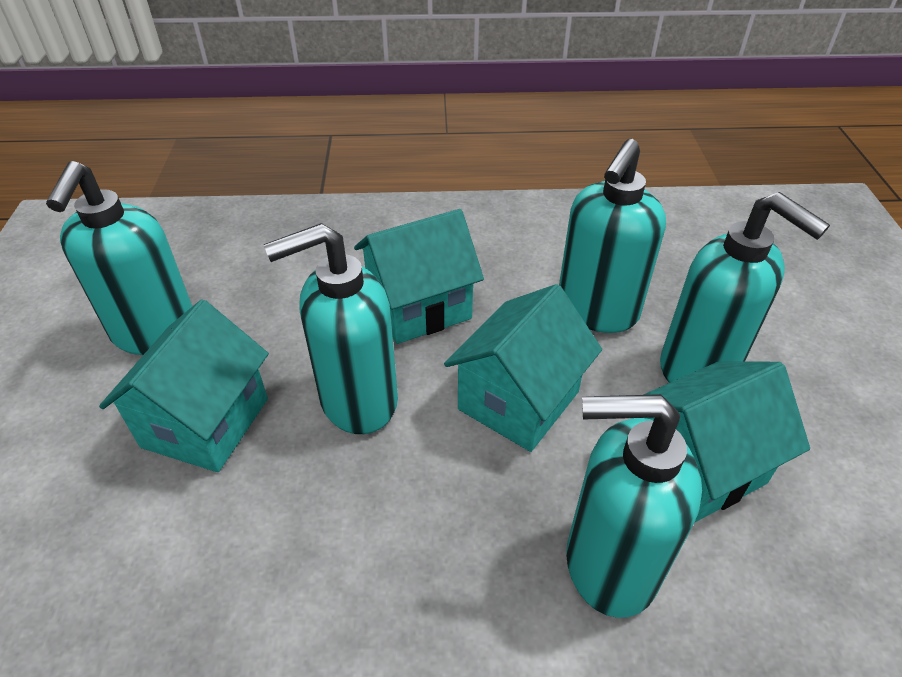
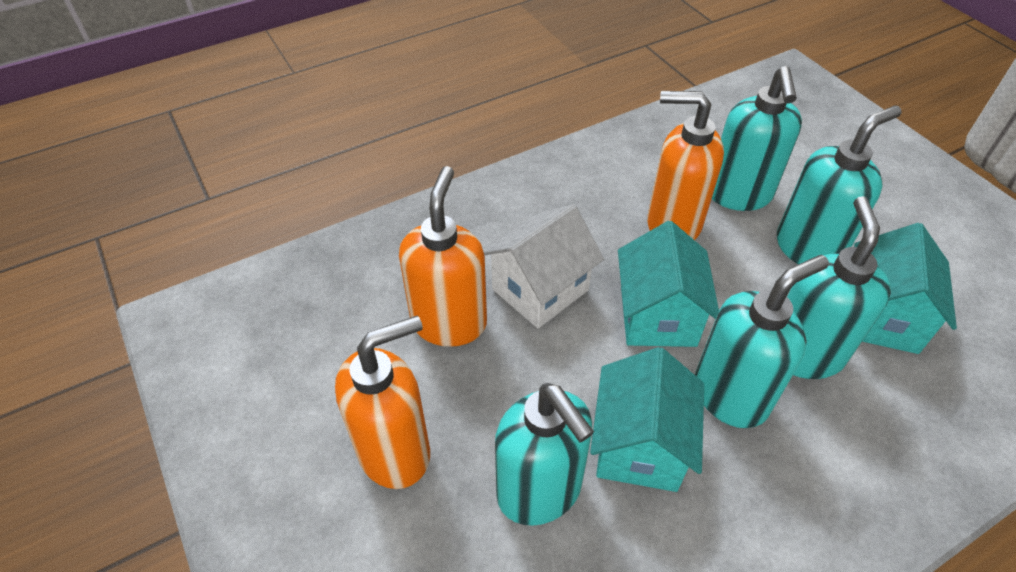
orange soap dispenser: none = 0 -> [335,315,430,489] [399,166,487,347] [647,91,724,240] = 3
turquoise house: [99,299,269,472] [354,209,484,344] [444,284,602,452] [644,361,810,522] = 4 -> [590,347,704,492] [618,221,719,347] [854,223,957,354] = 3
white house: none = 0 -> [483,204,604,328] = 1

